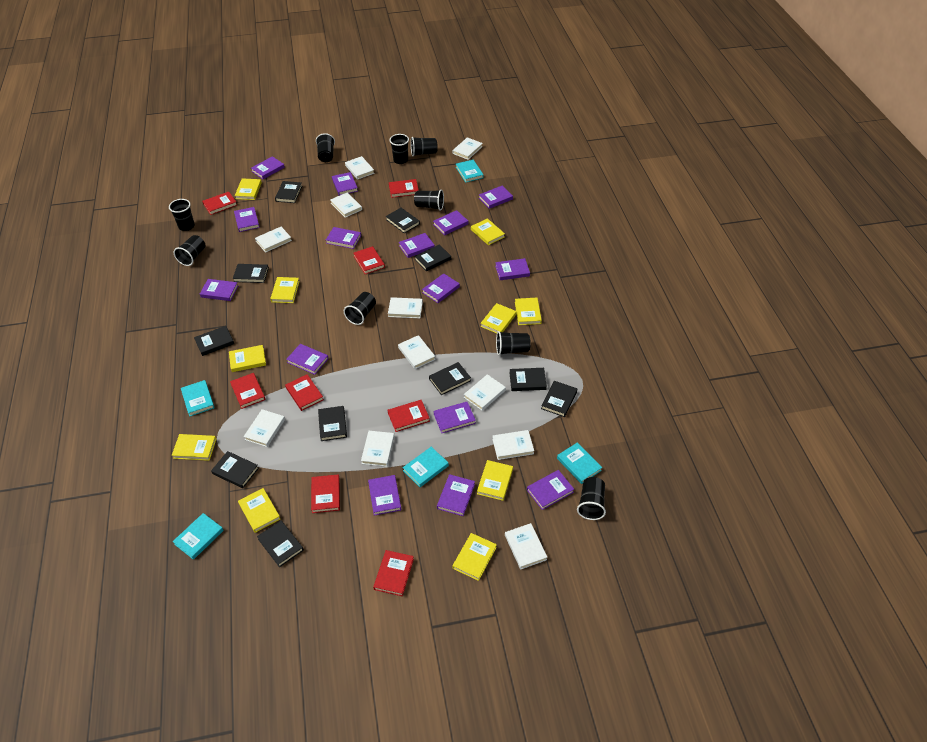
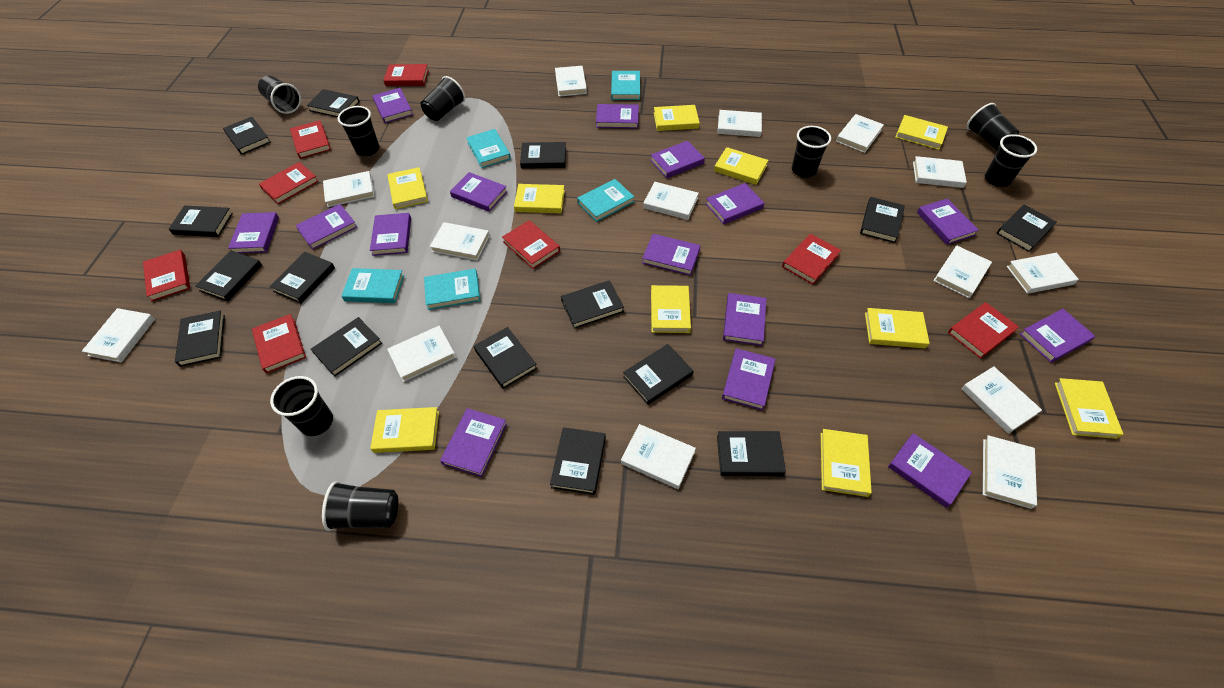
black book: [194,326,234,356] [211,451,259,488] [233,264,269,283] [257,520,304,567] [275,181,302,203] [318,406,347,441] [385,208,420,233] [414,244,451,271] [429,362,471,395] [509,368,547,391] [541,381,577,417] = 11 -> [169,205,233,237] [175,310,225,367] [195,251,262,301] [223,117,271,155] [270,252,335,303] [307,89,360,117] [311,317,382,377] [474,327,537,389] [520,142,566,169] [550,427,606,495] [561,280,624,329] [623,344,693,405] [717,431,786,476] [860,197,905,243] [996,205,1057,252] = 15
black cup: [169,199,195,231] [174,235,205,266] [316,133,335,162] [344,292,376,325] [389,134,409,164] [411,137,438,156] [414,190,444,211] [496,331,531,355] [577,477,606,520] = 9 -> [258,76,301,114] [270,376,333,436] [322,481,398,531] [338,106,379,156] [421,76,465,121] [792,126,831,178] [966,103,1019,151] [985,134,1037,187] = 8
white book: [244,409,285,447] [255,227,292,253] [330,192,362,218] [345,156,374,180] [361,431,394,467] [388,297,423,318] [398,335,436,369] [453,137,483,160] [464,374,506,411] [492,430,534,460] [505,523,547,569] = 11 -> [82,308,155,363] [323,171,375,207] [387,326,456,382] [430,222,490,261] [555,66,587,97] [621,424,696,489] [643,182,699,220] [718,110,762,137] [836,114,884,153] [913,156,967,188] [933,246,992,298] [961,366,1042,434] [983,435,1037,509] [1007,253,1079,294] = 14

